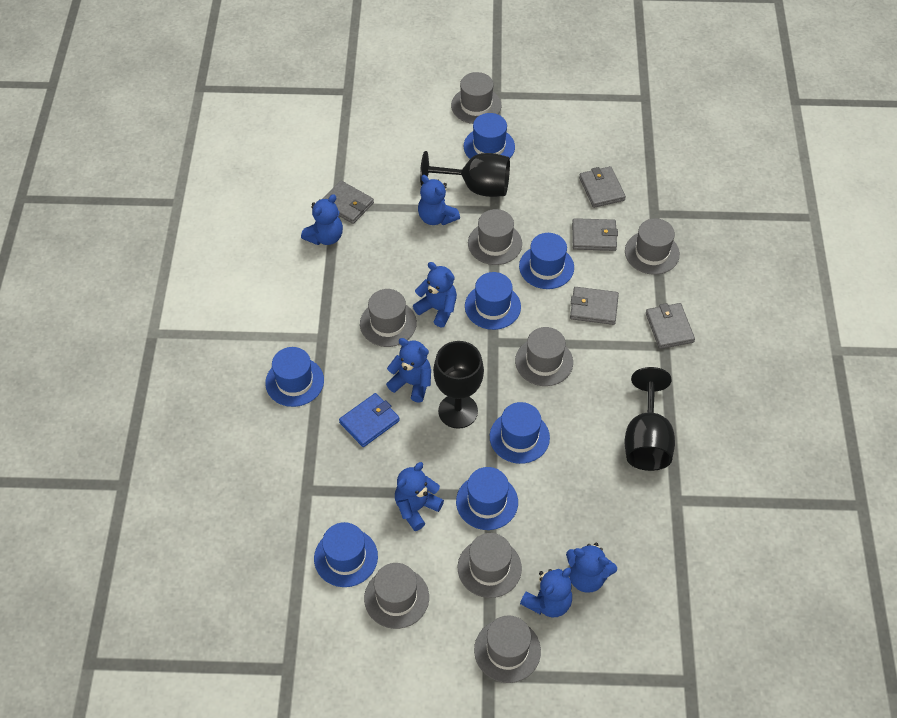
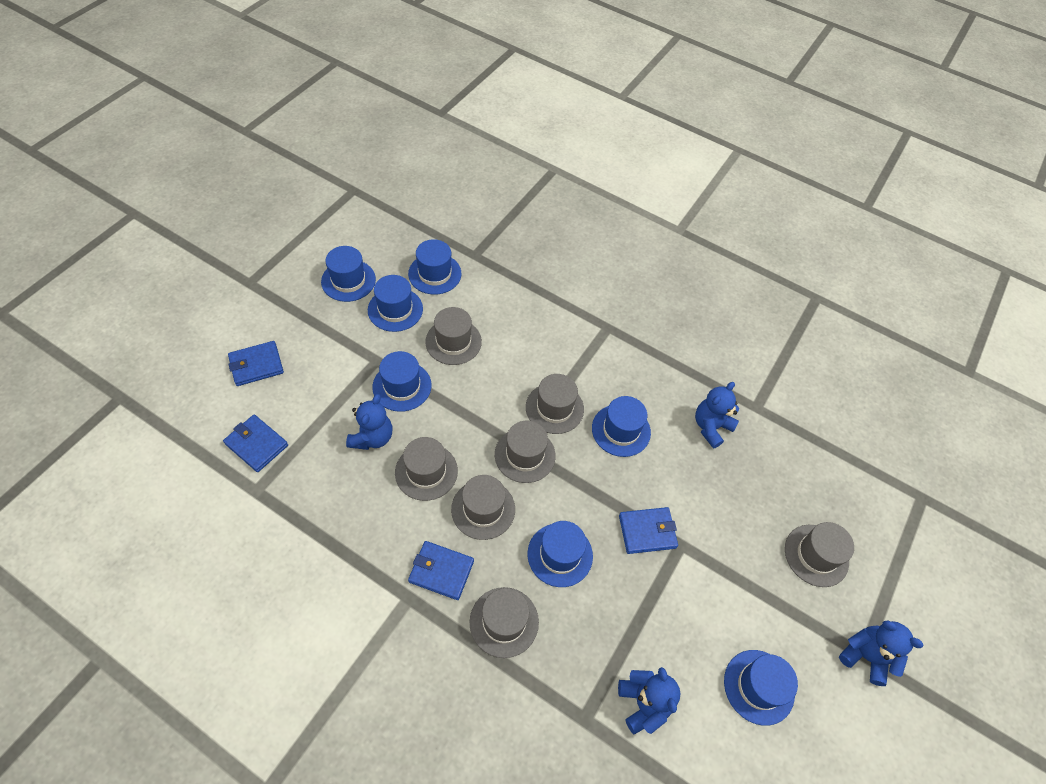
black goblet: [420,151,510,197] [433,341,484,429] [625,367,675,471] = 3 -> none = 0
blue teddy bear: [301,194,343,245] [386,338,431,403] [395,462,444,531] [413,262,457,327] [418,175,460,225] [520,568,572,617] [566,543,617,593] = 7 -> [346,394,392,450] [618,667,680,735] [695,382,739,448] [839,621,923,686] = 4
blue wallet: [339,393,400,447] = 1 -> [223,415,288,472] [228,341,284,386] [408,541,474,600] [619,507,678,554] = 4
grey hat: [360,289,417,347] [364,563,429,629] [451,72,501,124] [458,533,522,598] [468,209,522,265] [474,615,541,683] [515,327,573,386] [625,218,680,275] = 8 -> [395,437,458,501] [425,307,482,365] [451,475,515,540] [469,587,539,658] [495,421,556,483] [526,374,584,434] [785,522,854,587] = 7
grey wallet: [322,181,374,224] [570,287,619,325] [572,218,618,251] [579,166,626,208] [646,303,695,349] = 5 -> none = 0

